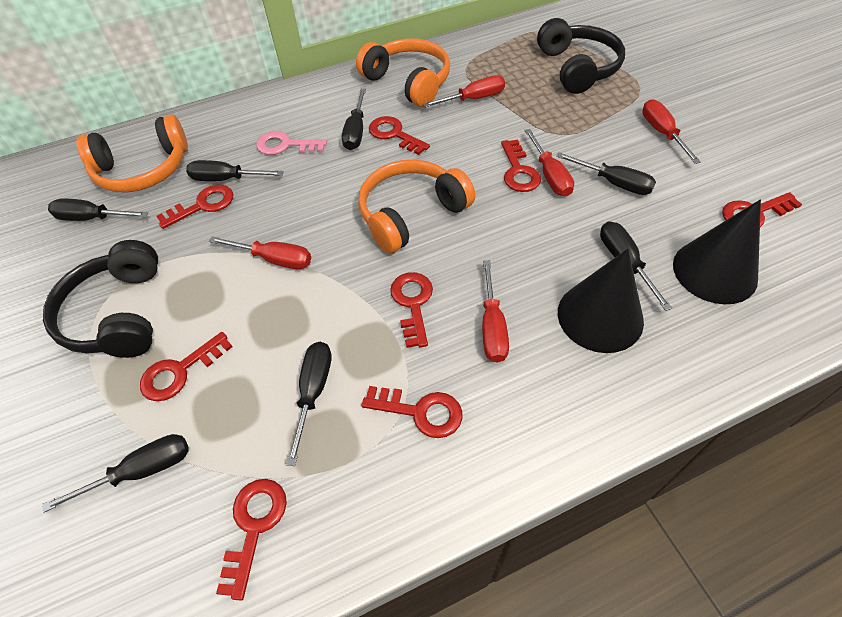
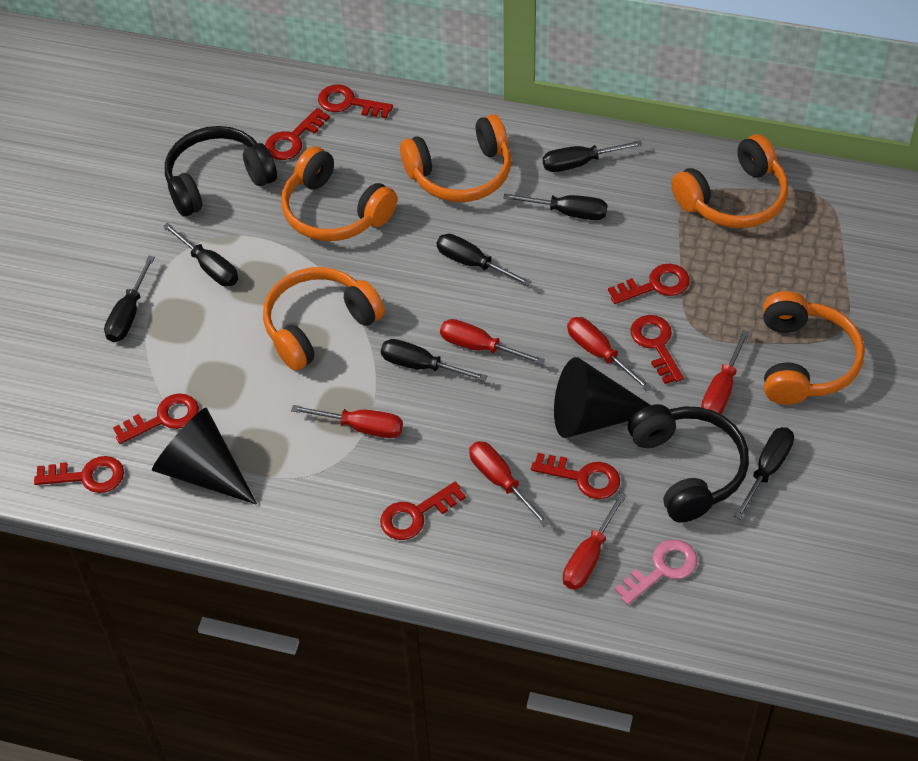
orange headphones: [76,114,188,192] [356,38,450,107] [358,160,475,254] = 3 -> [263,267,385,371] [281,146,397,241] [400,114,511,202] [671,134,788,228] [763,291,865,405] = 5
red screwdriver: [209,236,311,269] [423,75,505,108] [482,260,509,363] [524,129,574,197] [642,99,701,164] = 5 -> [291,405,403,438] [440,319,545,365] [469,441,550,526] [563,492,627,590] [567,317,652,391] [701,330,750,415] = 6

